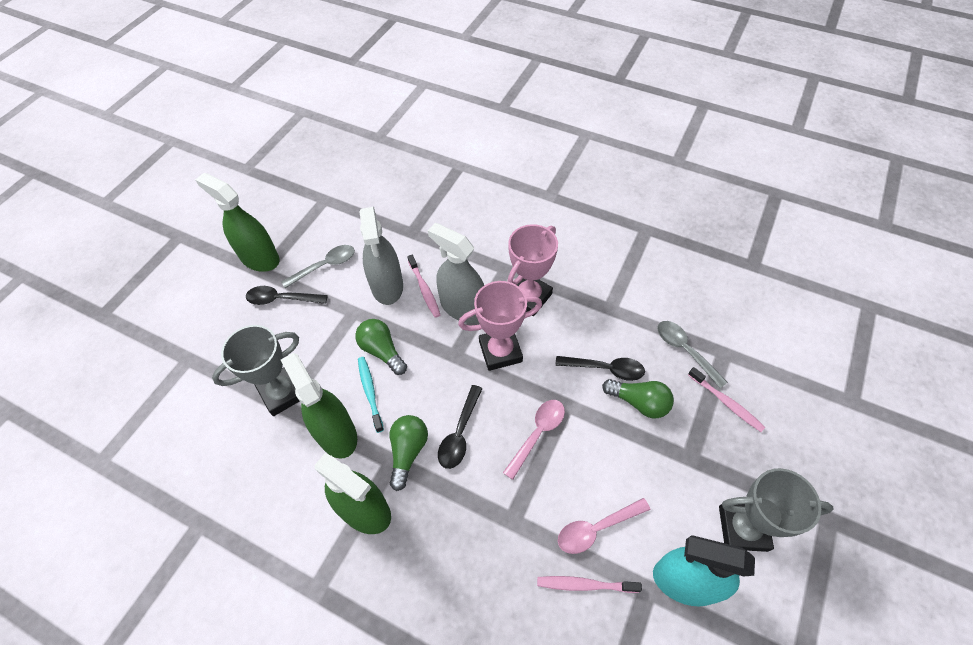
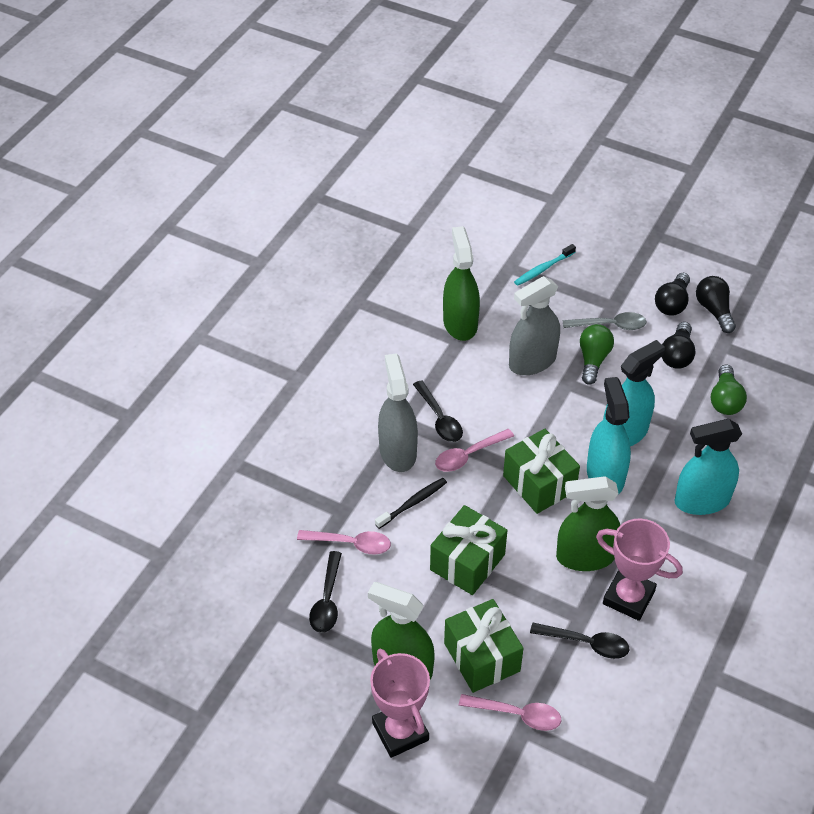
black light bulb: none = 0 -> [655,273,690,316] [661,322,696,369] [696,276,736,333] = 3
black toothbrush: none = 0 -> [375,478,447,529] = 1
green gift: none = 0 -> [430,505,508,595] [444,599,524,693] [503,429,580,514] = 3
green light bulb: [355,319,407,375] [389,415,428,491] [602,379,674,418] = 3 -> [580,324,614,385] [711,365,747,415] = 2
grey spoon: [281,245,355,288] [657,321,728,388] = 2 -> [563,312,647,330] = 1
grey trophy: [212,325,300,416] [719,468,834,552] = 2 -> none = 0
pink spoon: [503,400,565,480] [558,498,650,554] = 2 -> [297,530,391,555] [435,429,514,472] [459,694,561,731] = 3
pink toothbrush: [407,255,440,318] [537,576,642,593] [688,367,765,432] = 3 -> none = 0
turquoise spray bottle: [653,535,755,606] = 1 -> [587,377,631,493] [603,340,665,446] [674,419,742,515] = 3

